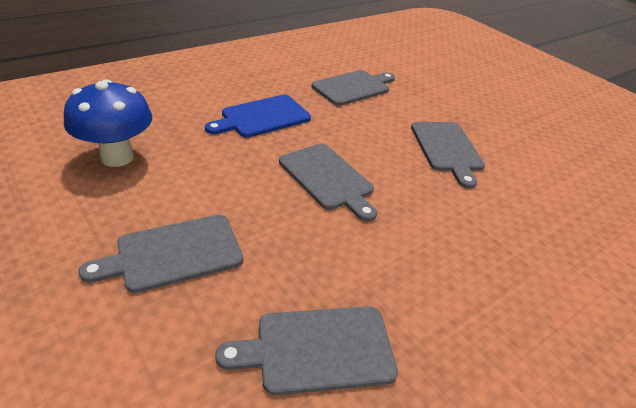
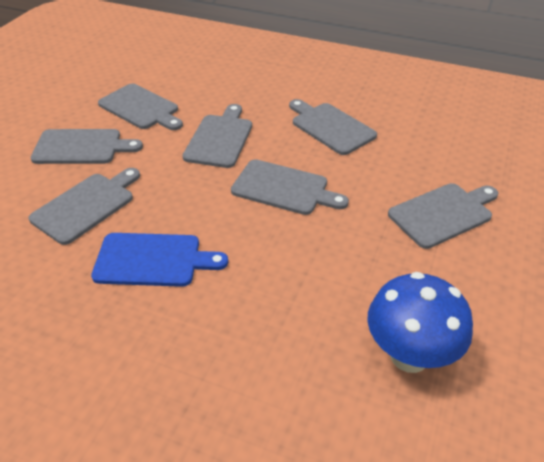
grey cutting board: [78,215,243,293] [215,306,398,396] [279,144,377,222] [312,70,395,106] [411,122,485,189] = 5 -> [29,168,140,245] [31,129,143,164] [98,84,183,130] [182,104,252,168] [231,159,349,215] [289,99,377,155] [388,183,498,249] = 7

